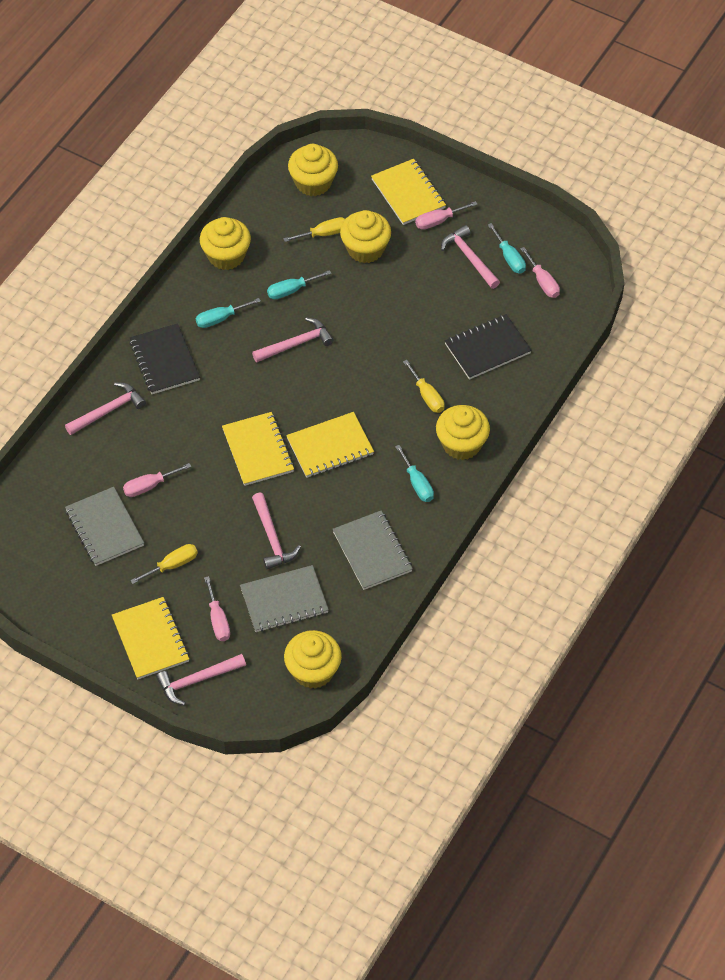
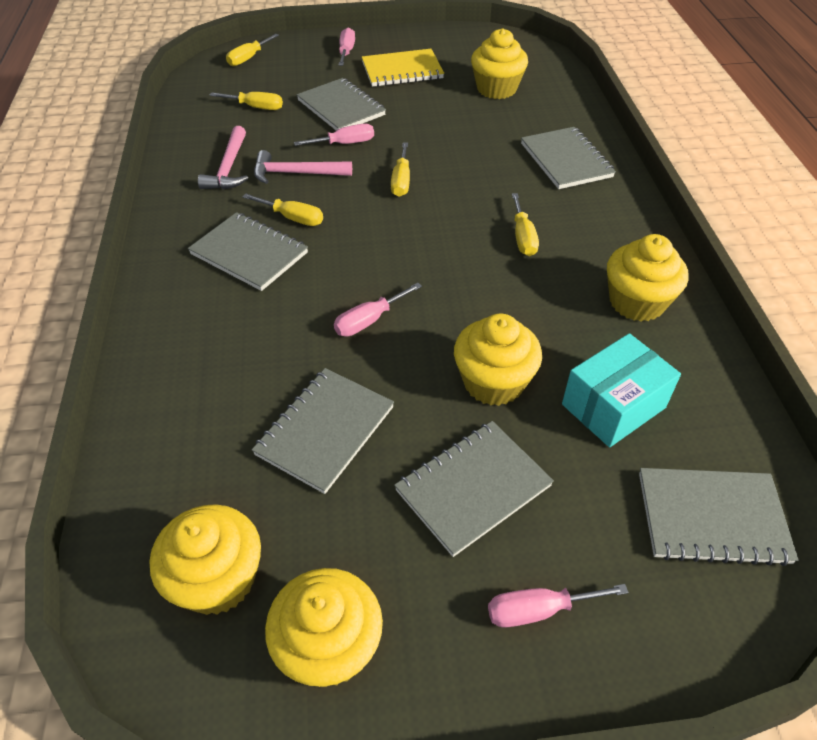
black notebook: [129,323,200,394] [445,314,532,380] = 2 -> none = 0
grey notebook: [65,487,144,566] [240,565,329,632] [333,511,413,590] = 3 -> [188,212,308,291] [252,368,394,494] [297,78,386,131] [394,421,554,557] [521,127,616,189] [639,468,799,566] = 6
pink hammer: [65,382,146,435] [156,654,246,705] [252,317,334,362] [252,492,301,569] [441,225,500,289] = 5 -> [198,126,248,189] [254,150,352,184] = 2
turquoise box: none = 0 -> [562,333,681,447] = 1
turquoise screwdriver: [196,298,261,328] [267,270,332,299] [395,445,434,502] [488,223,526,273] = 4 -> none = 0
yellow notebook: [112,597,189,679] [222,412,294,486] [286,412,374,478] [371,159,446,225] = 4 -> [362,49,444,87] = 1
yellow screwdriver: [130,544,198,584] [283,217,345,242] [403,360,445,413] = 3 -> [210,92,283,110] [226,34,279,66] [242,194,323,226] [391,142,410,197] [512,193,539,256] = 5

